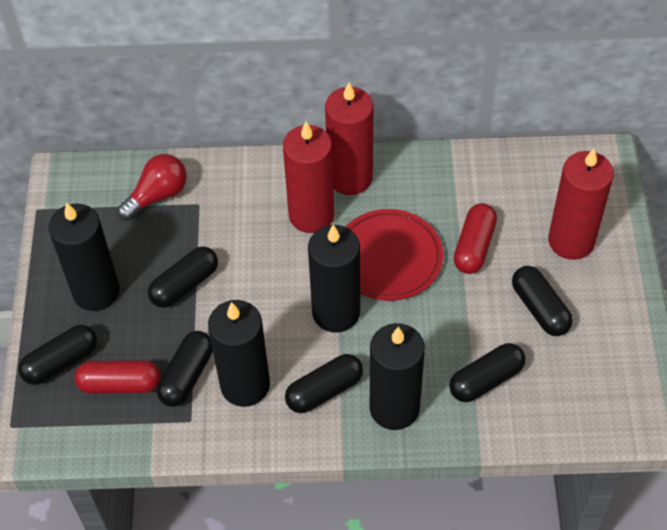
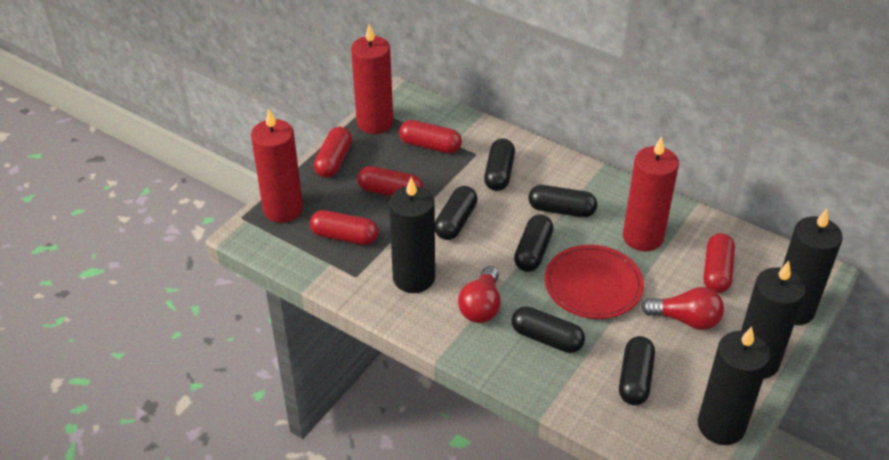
red capsule: [74,360,161,394] [454,203,497,274] = 2 -> [310,210,379,245] [314,127,352,178] [357,166,423,196] [399,120,462,154] [704,233,735,293] = 5
red light bulb: [117,154,187,221] = 1 -> [458,266,501,323] [642,287,724,330] = 2

